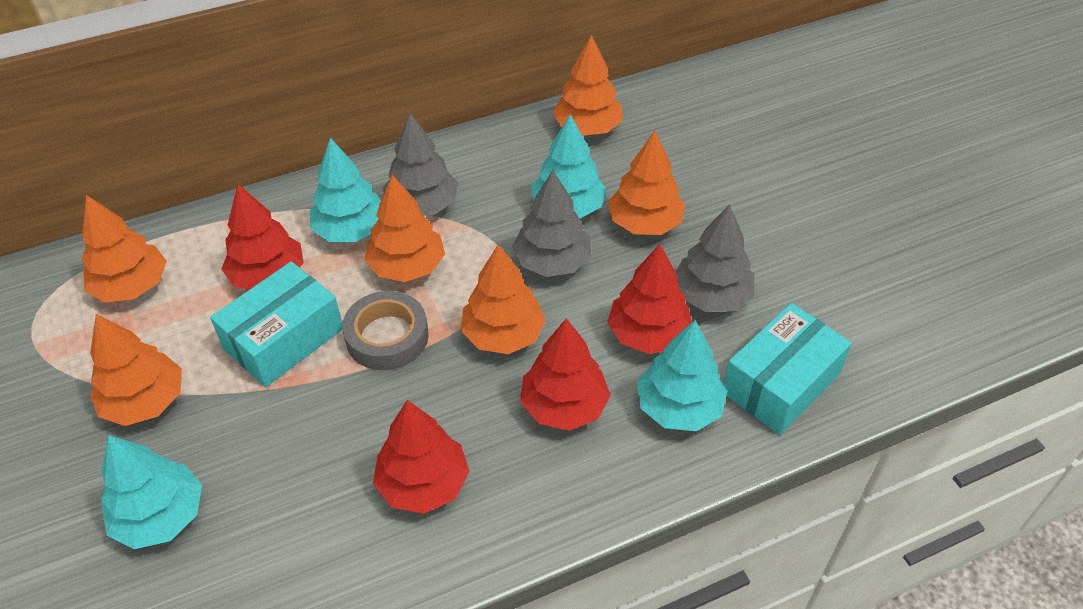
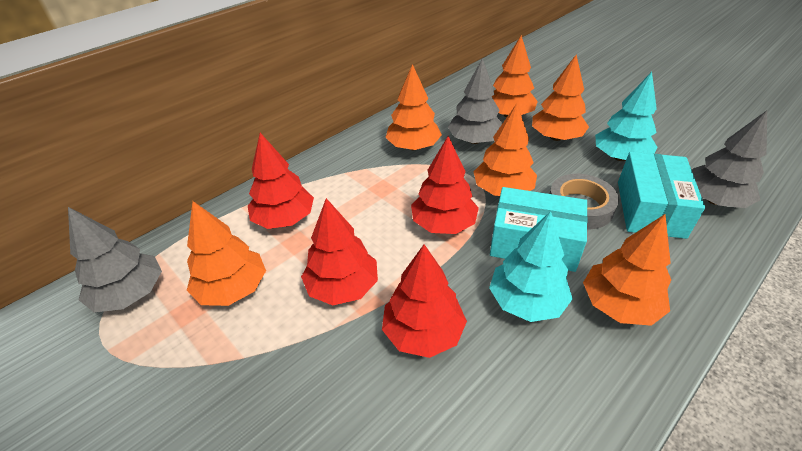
turquoise tree: [101,435,202,549] [310,138,381,242] [531,114,607,218] [637,320,727,431] = 4 -> [489,211,573,322] [595,72,658,161] = 2

